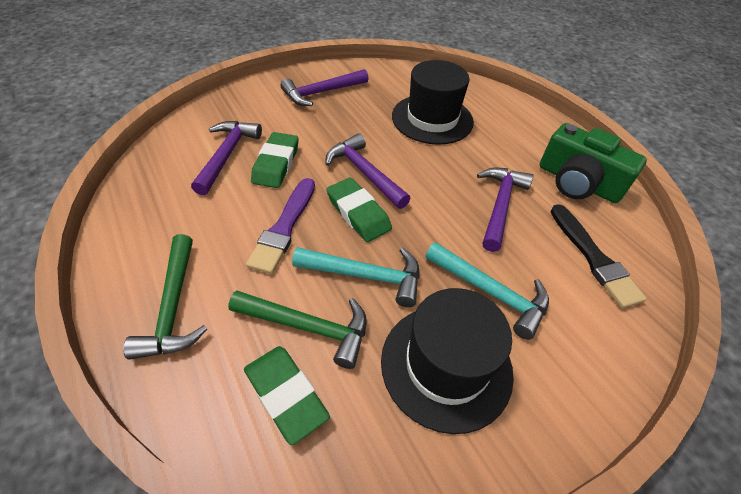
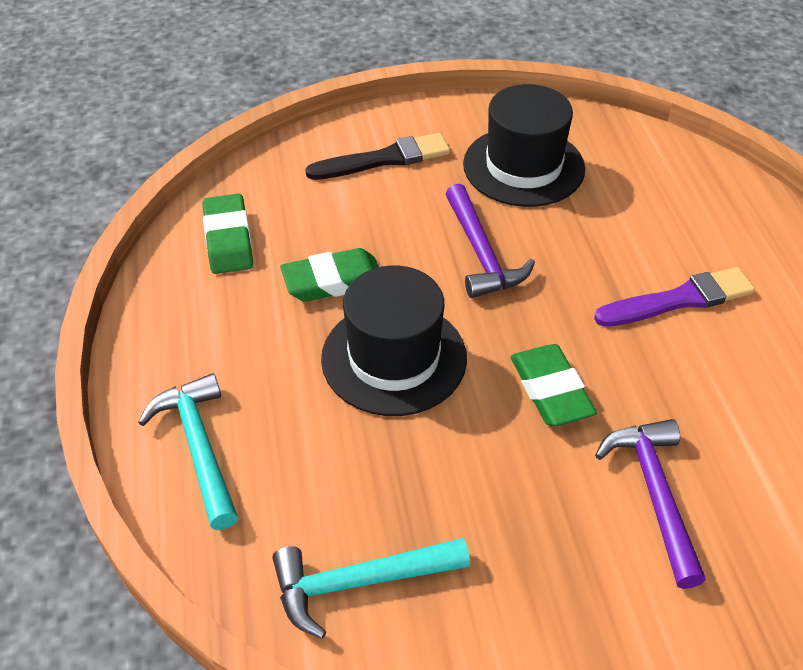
green camera: [540,123,647,203] = 1 -> none = 0
green hammer: [123,234,207,360] [228,291,367,369] = 2 -> none = 0
purple hammer: [191,121,262,195] [281,69,368,106] [325,133,411,209] [477,167,533,252] = 4 -> [446,184,535,298] [595,419,706,589] = 2

